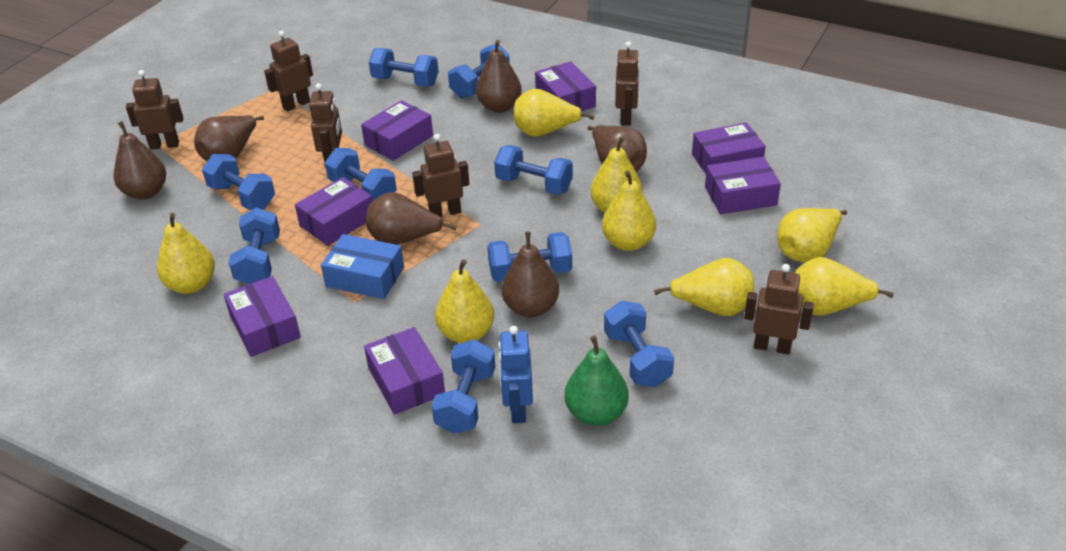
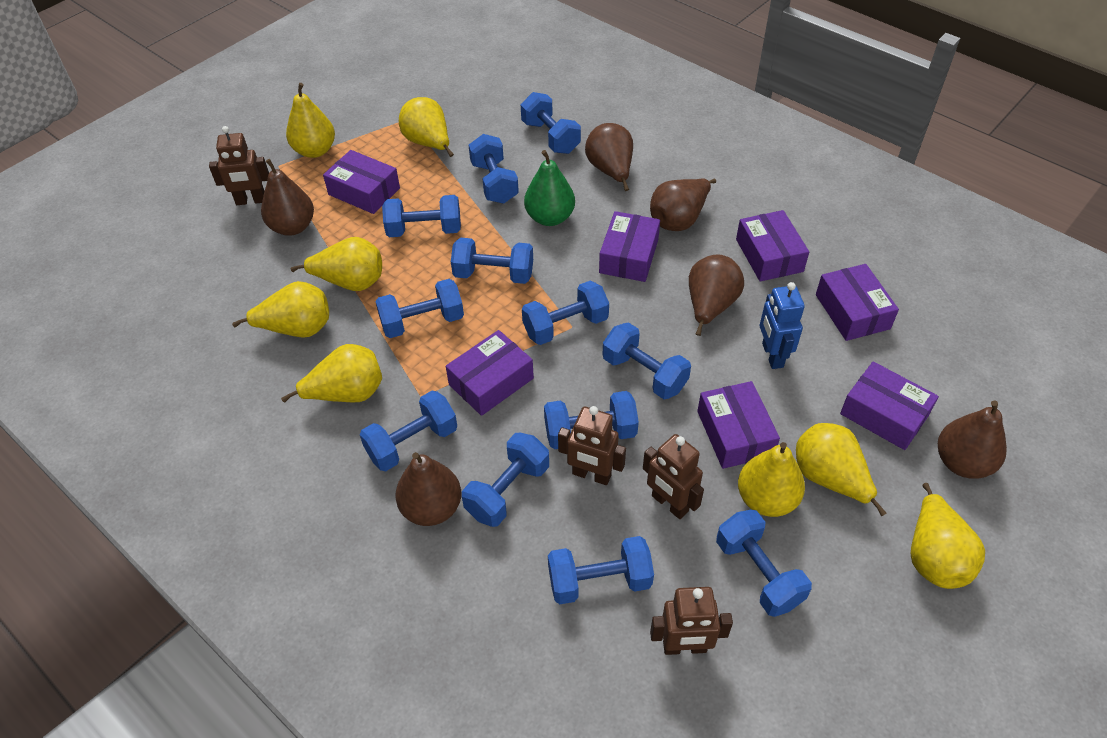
blue box: [321,234,404,299] = 1 -> none = 0
blue dumbbell: [202,154,275,210] [229,207,280,284] [325,148,397,200] [369,48,439,86] [431,339,495,434] [448,44,510,98] [487,232,572,282] [494,145,573,195] [604,301,674,387] = 9 -> [360,391,457,471] [375,279,464,338] [382,195,461,237] [451,238,533,284] [462,433,549,527] [469,134,519,204] [521,92,581,154] [522,281,609,345] [544,391,639,449] [548,536,654,604] [603,323,691,399] [716,510,812,617] = 12
brown robot: [126,70,184,150] [264,31,313,112] [309,83,342,168] [412,134,469,217] [615,42,640,126] [744,264,814,355] = 6 -> [209,126,269,205] [558,406,626,485] [643,434,704,519] [650,587,733,655] = 4

